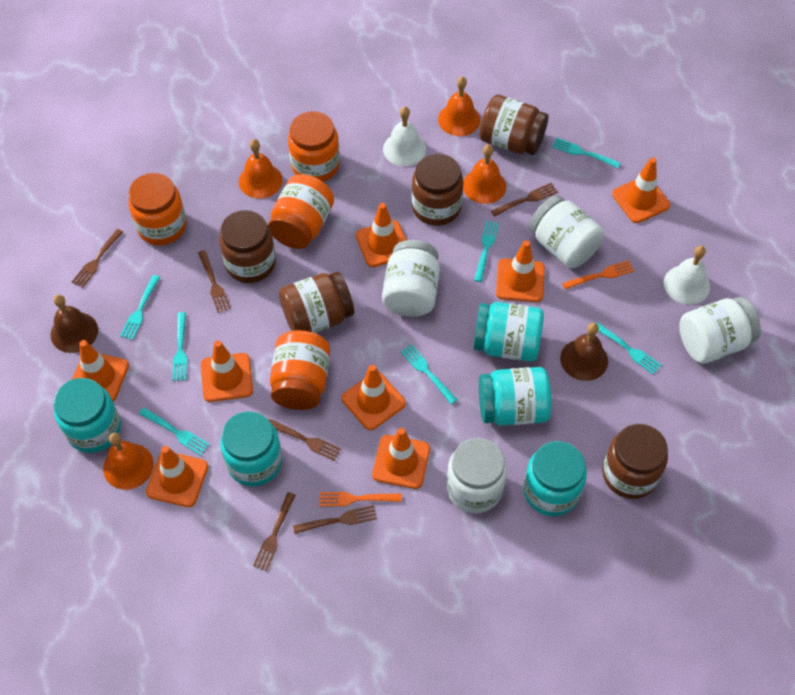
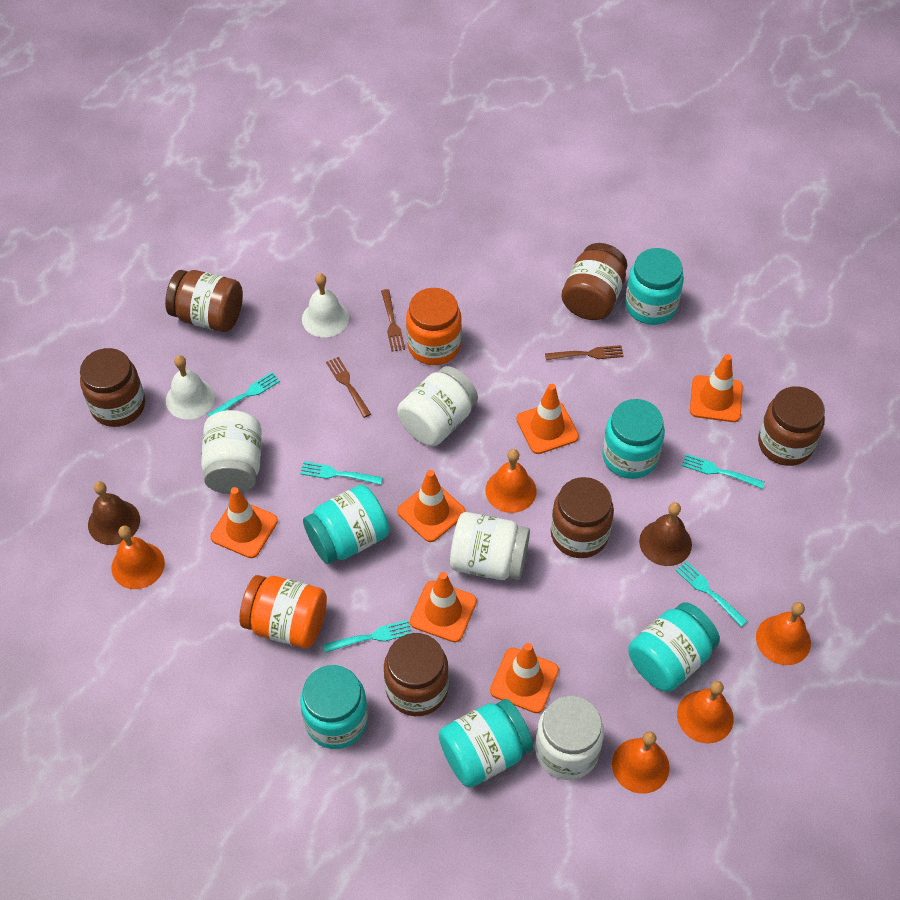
brown fork: [72,229,123,288] [198,250,231,313] [253,492,296,571] [269,419,341,461] [293,505,377,534] [491,183,558,217] = 6 -> [326,357,371,418] [381,289,405,352] [545,345,624,360] = 3
brown jar: [219,210,276,283] [279,271,354,333] [412,154,463,226] [479,95,548,155] [602,424,668,499] = 5 -> [80,348,145,427] [165,270,243,332] [384,633,449,716] [551,477,614,558] [561,243,627,320] [758,386,825,466] = 6
orange bell: [103,433,154,490] [239,139,283,199] [438,77,480,136] [463,144,506,204] = 4 -> [112,525,165,589] [485,449,537,513] [612,731,670,794] [677,681,734,744] [756,602,811,665] = 5
orange fork: [319,492,402,507] [562,260,634,290] = 2 -> none = 0
orange jar: [128,173,187,245] [268,174,334,249] [270,330,330,410] [288,111,340,182] = 4 -> [239,575,327,648] [406,288,462,365] = 2
orange traffic cone: [72,340,129,401] [146,446,208,507] [201,340,253,402] [342,365,406,430] [356,203,406,267] [372,428,430,489] [496,240,545,302] [612,157,670,223] = 8 -> [210,487,278,558] [397,470,466,542] [410,572,477,642] [490,643,559,713] [516,384,579,454] [690,354,743,422] = 6
turquoise fork: [120,275,160,340] [139,407,210,455] [172,312,187,381] [400,344,457,404] [474,221,499,282] [552,137,621,168] [596,322,661,374] = 7 -> [208,372,280,417] [300,461,383,485] [323,620,412,653] [675,561,747,627] [682,454,764,489] = 5
turquoise jar: [54,378,121,453] [220,411,282,486] [473,302,544,362] [479,367,551,426] [523,441,587,516] = 5 -> [300,665,368,749] [303,485,389,564] [439,699,533,788] [602,399,665,479] [625,248,684,325] [628,602,720,692] = 6

